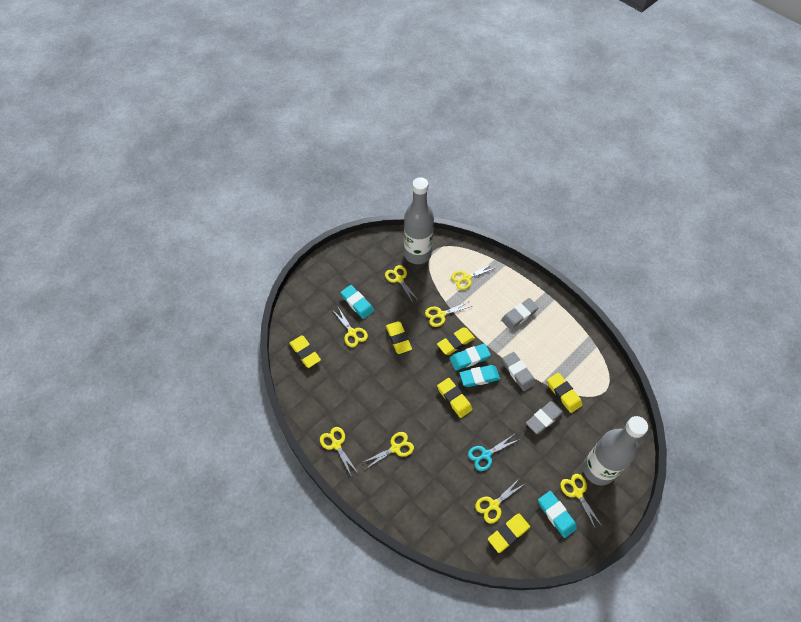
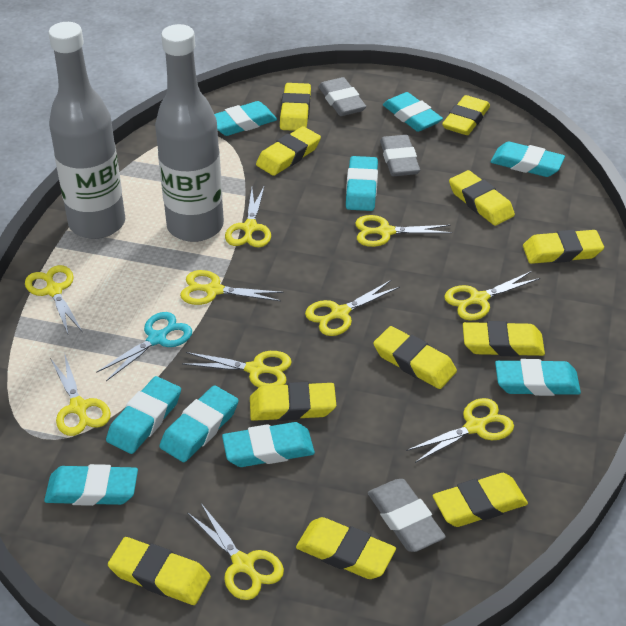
turquoise eraser: [340,285,374,319] [450,343,491,371] [460,365,500,387] [538,491,577,538] = 4 -> [44,464,138,506] [106,376,181,454] [160,385,239,462] [214,101,277,136] [222,422,315,467] [346,156,378,211] [383,92,443,132] [491,142,565,177] [495,359,581,396] = 9
yellow eraser: [289,335,321,368] [386,321,412,354] [437,327,475,355] [437,378,472,418] [488,514,530,553] [547,373,582,413] = 6 -> [108,537,211,605] [250,382,336,421] [256,126,321,176] [280,83,311,131] [296,517,396,579] [373,326,457,389] [433,473,528,527] [442,95,490,135] [449,170,515,226] [463,321,545,357] [523,230,604,264] = 11
yellow scissors: [320,427,358,475] [333,307,368,347] [362,432,414,469] [385,265,419,303] [425,301,472,327] [451,264,495,290] [475,479,524,524] [560,474,602,530] = 8 -> [25,265,82,334] [50,355,111,436] [180,270,284,305] [182,351,292,388] [187,503,284,600] [225,185,271,247] [305,280,400,336] [355,215,452,247] [406,398,514,463] [444,271,540,321] = 10

